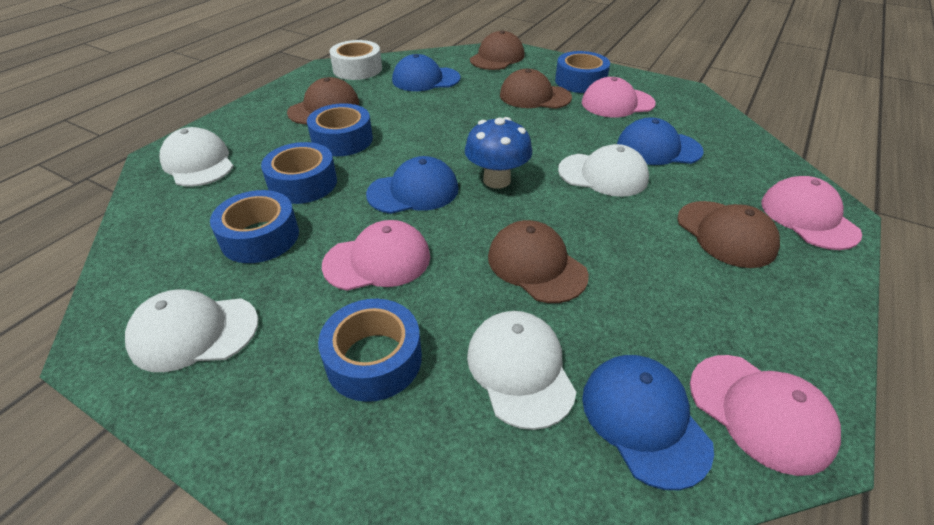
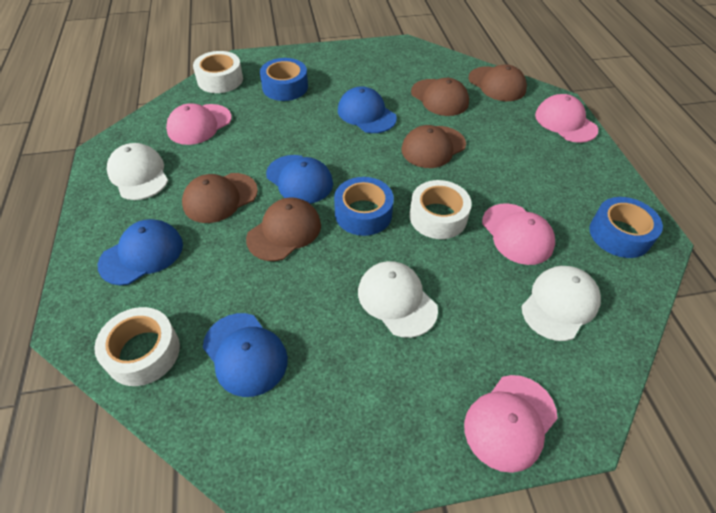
blue mushroom: [465,117,532,189] = 1 -> none = 0
blue tape: [210,190,299,263] [261,142,337,204] [307,103,373,156] [318,299,422,402] [555,51,610,93] = 5 -> [260,58,308,101] [334,177,394,236] [589,197,663,258] = 3
white cap: [125,289,258,372] [159,127,234,187] [467,311,576,430] [558,144,649,197] = 4 -> [107,143,168,200] [358,261,438,338] [521,266,601,341] = 3
white tape: [329,40,382,80] = 1 -> [94,307,180,386] [193,51,243,93] [409,180,472,239] = 3

